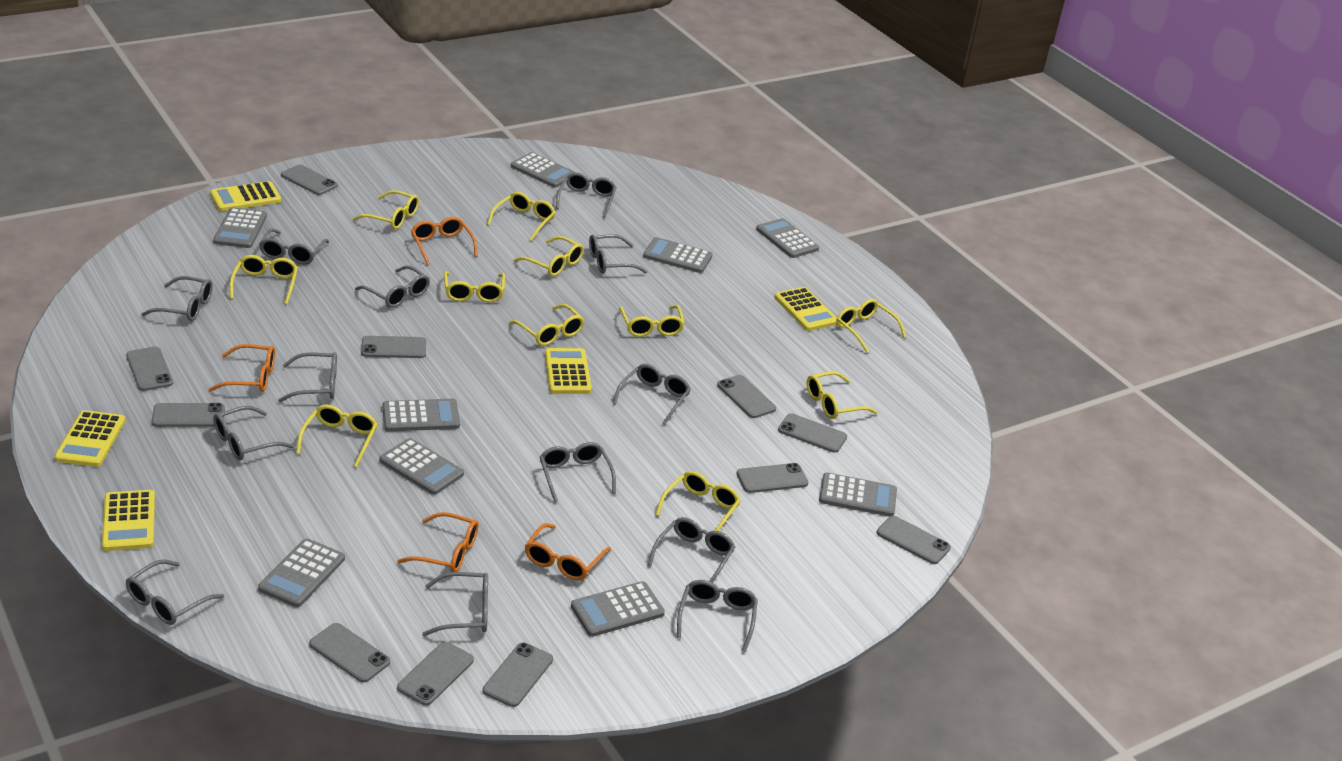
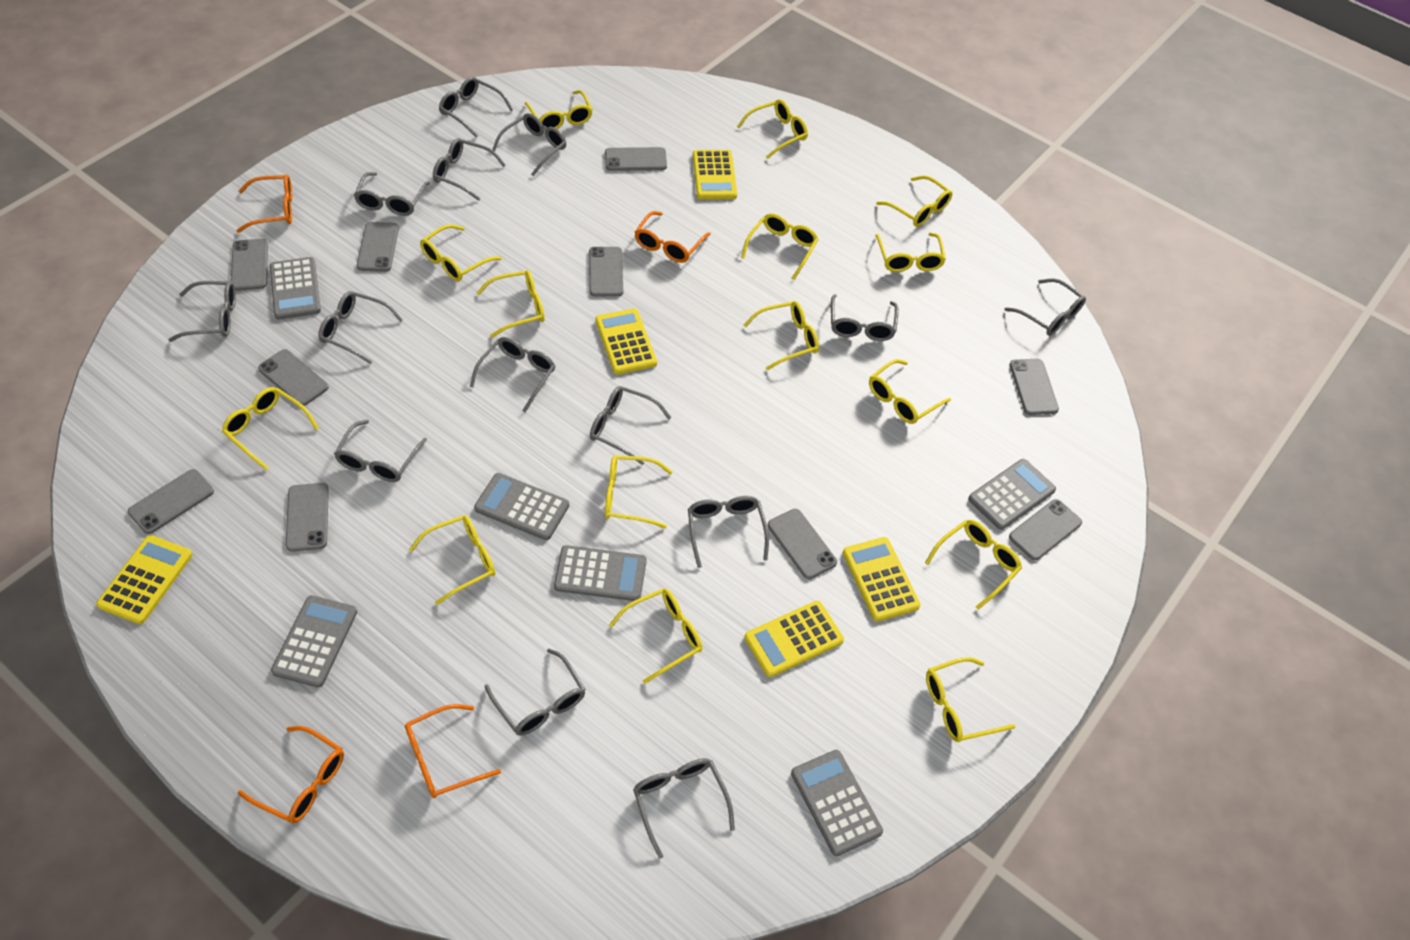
grey calculator: [213,207,267,248] [258,539,345,607] [380,438,464,495] [383,399,460,431] [511,152,574,188] [571,581,665,637] [643,237,713,273] [756,218,819,258] [819,472,897,517] = 9 -> [270,257,321,320] [271,595,357,688] [474,473,569,540] [554,545,647,601] [791,750,883,856] [968,459,1056,530] = 6
grey glasses: [126,559,224,625] [141,276,213,321] [213,406,294,460] [259,228,329,264] [278,352,337,402] [355,266,430,308] [422,572,488,636] [540,442,616,503] [556,172,617,218] [589,234,648,273] [613,364,691,425] [648,517,735,583] [677,580,758,652] = 13 -> [168,281,236,342] [318,291,403,364] [334,420,427,482] [354,172,430,216] [433,138,506,201] [439,77,513,138] [470,337,555,412] [485,649,586,736] [492,113,566,176] [590,386,671,465] [633,758,735,859] [688,496,769,568] [831,294,898,341] [1004,278,1086,336] = 14
grey phone: [126,347,173,391] [152,403,225,427] [281,164,337,195] [309,623,390,683] [361,336,426,358] [397,642,474,706] [483,642,553,707] [717,375,776,418] [737,463,809,493] [778,413,847,453] [877,516,951,564] = 11 -> [128,469,214,534] [231,239,268,291] [258,349,329,406] [286,483,329,552] [357,222,399,272] [589,247,623,297] [605,147,667,171] [768,509,837,579] [1009,359,1059,415] [1009,499,1082,561] = 10
yellow glasses: [230,255,298,304] [296,404,378,467] [353,190,419,229] [444,271,505,302] [487,192,556,241] [509,304,584,346] [513,236,584,276] [619,305,685,337] [655,471,741,531] [807,371,878,419] [836,299,906,353] = 11 -> [222,387,319,470] [409,515,495,605] [420,224,502,281] [476,270,545,338] [525,90,593,131] [605,455,672,528] [609,588,702,684] [737,99,808,159] [741,213,819,280] [743,301,819,370] [869,359,951,424] [875,233,946,272] [876,175,953,227] [925,520,1022,610] [926,657,1016,742] = 15

